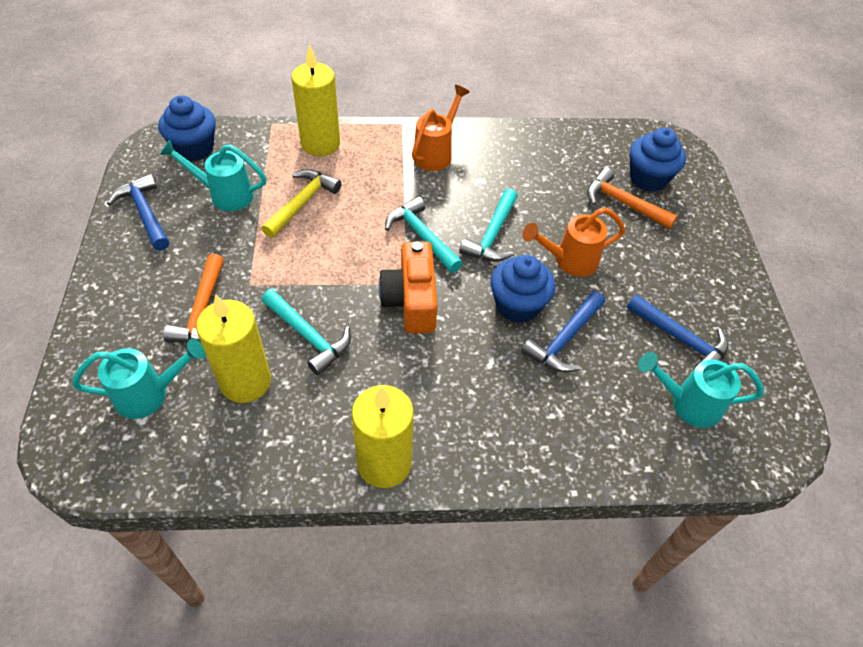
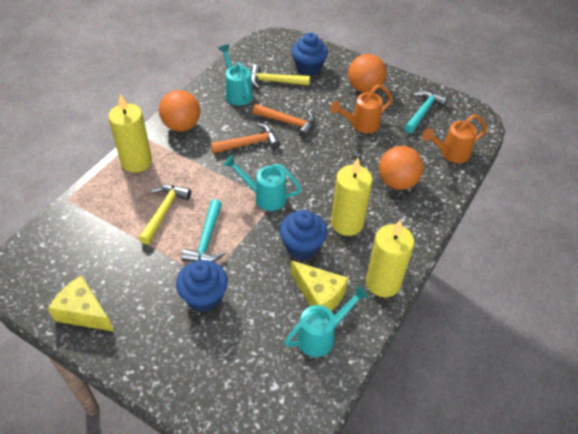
blue hammer: [107,174,169,250] [521,291,605,373] [627,294,729,367] = 3 -> none = 0
orange ball: none = 0 -> [159,90,200,132] [348,54,387,93] [379,146,423,190] = 3
orange camera: [378,241,438,334] = 1 -> none = 0
turquoise hammer: [261,289,351,375] [385,196,463,273] [459,188,518,262] = 3 -> [181,199,225,262] [404,91,448,134] = 2
yellow cheese: none = 0 -> [48,275,114,332] [291,260,348,311] = 2
yellow hammer: [262,169,341,238] = 1 -> [139,185,191,245] [251,64,310,89] = 2

